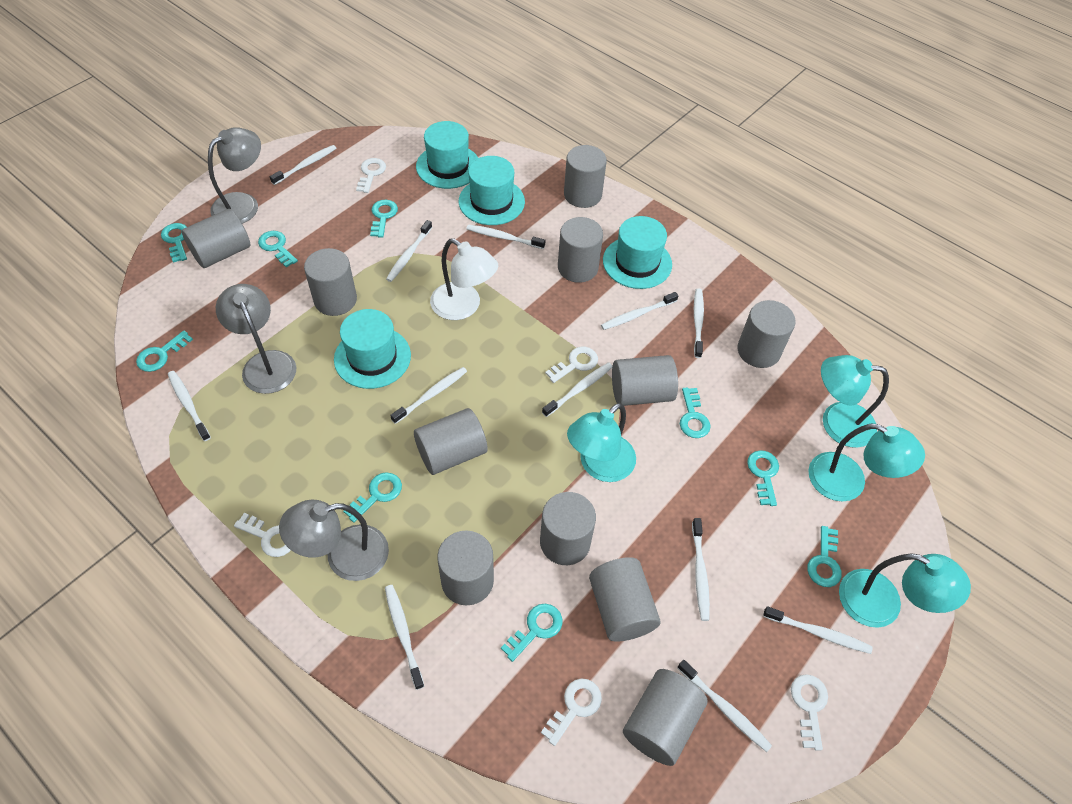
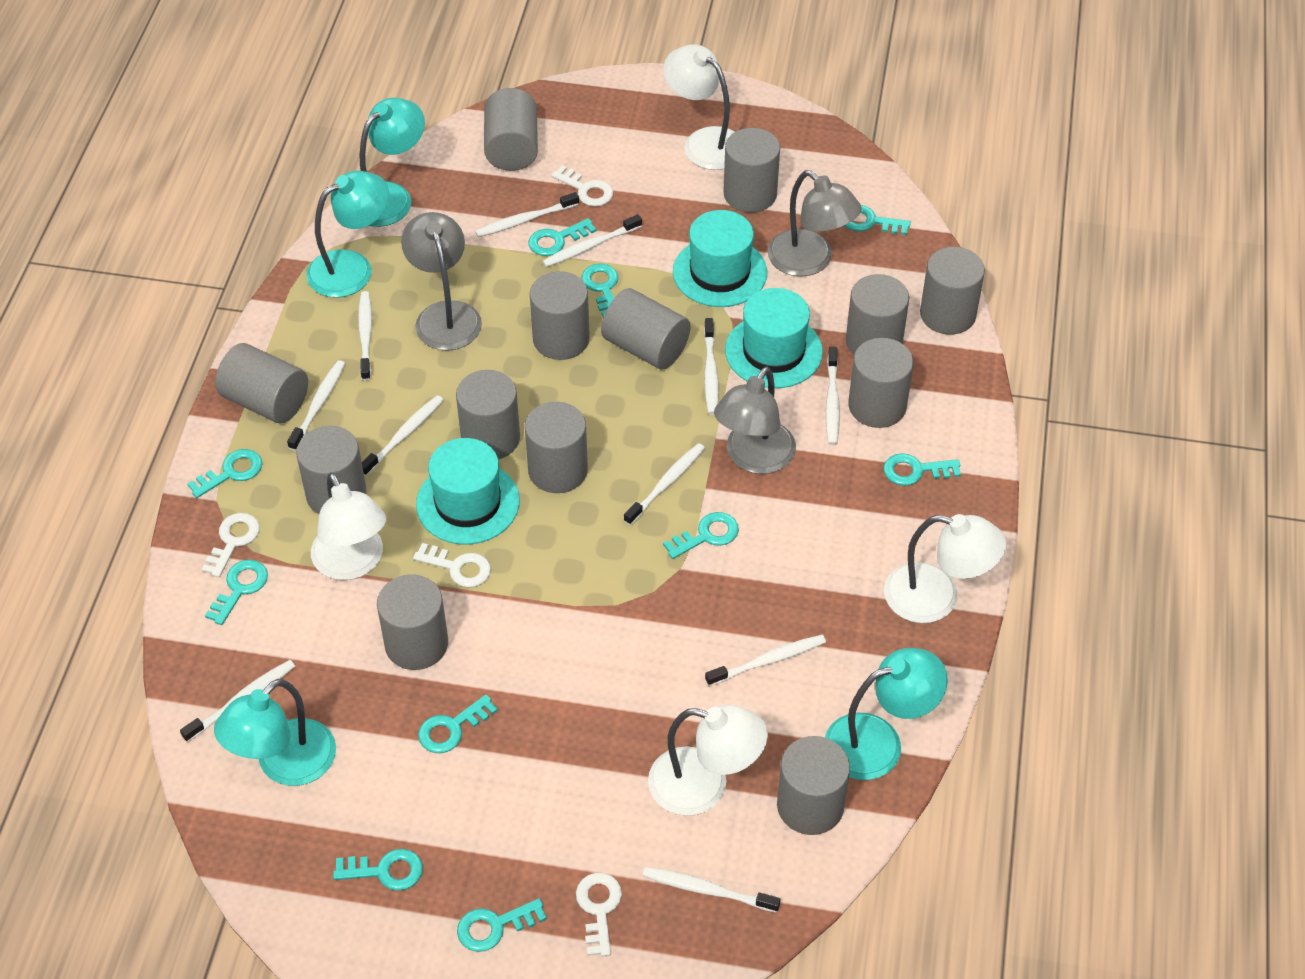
grey cylinder: [182,209,251,268] [304,248,357,316] [414,408,488,475] [437,530,494,605] [540,492,596,565] [558,217,603,283] [564,145,607,208] [589,557,661,641] [612,355,678,406] [623,669,707,766] [737,300,796,368] = 11 -> [215,343,308,423] [296,426,367,514] [377,574,448,670] [456,370,520,459] [484,88,538,171] [525,402,588,493] [530,271,590,360] [601,288,690,370] [723,128,780,213] [777,736,850,835] [846,274,909,355] [848,338,914,428] [920,247,985,335] = 13
turquoise hat: [334,309,411,389] [416,121,478,189] [459,156,525,225] [603,216,672,289] = 4 -> [416,438,520,544] [673,210,767,307] [725,288,823,388] = 3
turquoise key: [136,331,193,372] [161,223,187,263] [258,231,298,267] [343,472,402,523] [370,200,398,238] [501,604,562,662] [680,387,711,438] [747,450,779,506] [807,526,842,587] = 9 -> [187,449,262,498] [205,560,268,625] [333,849,423,891] [418,695,498,753] [457,898,547,952] [528,218,596,256] [582,263,618,318] [663,512,739,559] [844,205,911,235] [883,453,961,486] = 10
white key: [234,513,291,557] [356,158,386,193] [541,678,602,746] [545,347,598,383] [791,674,828,750] = 5 -> [201,513,260,578] [413,543,491,587] [551,165,613,207] [576,873,622,956] = 4
white lamp: [430,238,498,320] = 1 -> [311,473,386,580] [648,705,768,816] [663,45,734,170] [884,514,1006,623] = 4
white toothbrush: [168,371,211,441] [270,145,336,185] [385,585,424,690] [386,220,432,282] [390,367,467,424] [467,224,546,249] [542,362,612,417] [601,292,678,330] [677,660,772,752] [692,518,710,621] [694,288,704,358] [763,606,873,654] = 12 -> [180,660,295,742] [287,360,345,451] [358,291,372,381] [362,395,443,476] [475,192,579,237] [542,214,642,267] [624,443,705,525] [643,867,781,913] [704,318,719,415] [705,635,826,686] [825,347,840,445] = 11

